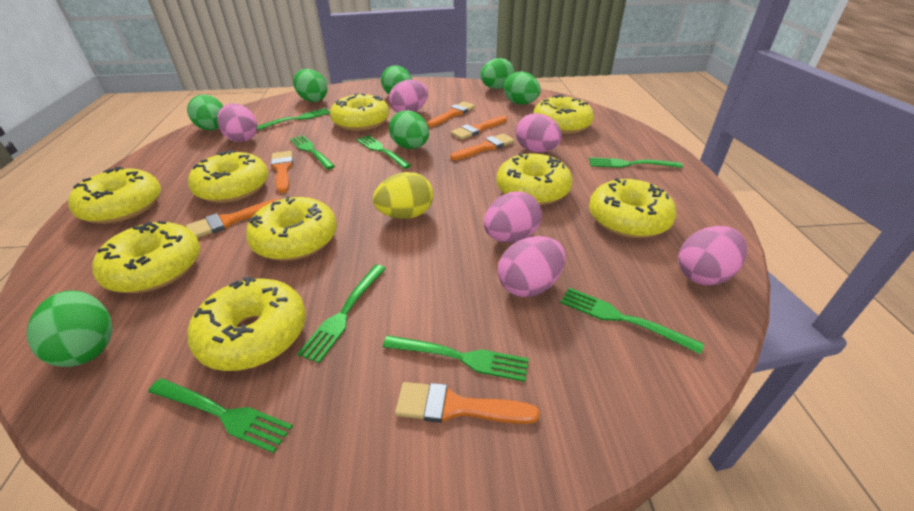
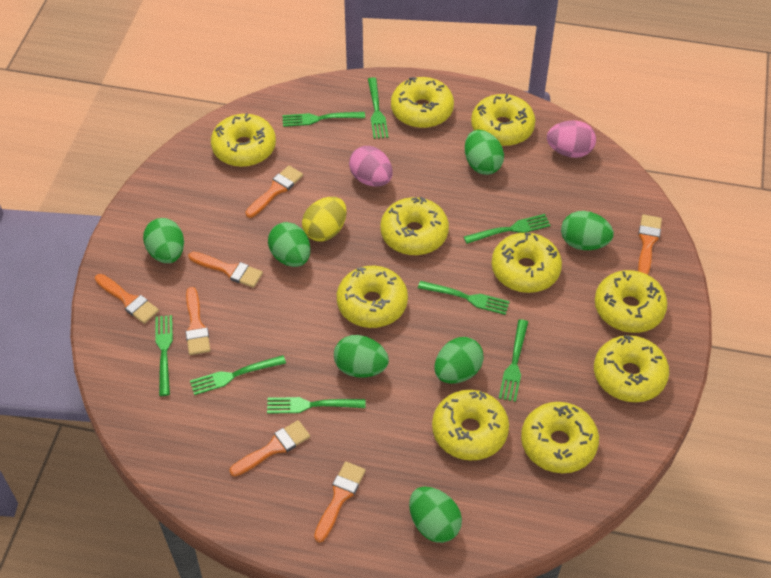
orange brush: [186,199,279,238] [271,151,293,193] [395,382,540,424] [427,101,475,127] [450,133,515,160] [451,116,507,140] = 6 -> [95,274,159,324] [185,287,210,355] [188,252,263,288] [230,420,310,476] [246,166,303,218] [314,461,366,542] [638,214,662,275] = 7
pink egg: [217,103,257,142] [389,80,428,112] [484,191,542,243] [498,236,565,297] [516,113,562,152] [678,226,747,285] = 6 -> [349,146,393,187] [547,120,596,158] = 2
yellow donut: [68,167,161,224] [92,221,200,293] [187,277,306,371] [188,150,269,203] [246,196,337,261] [330,93,389,131] [496,153,573,206] [533,95,594,134] [589,178,676,238] = 9 -> [211,113,276,167] [337,266,408,328] [380,197,449,255] [391,77,454,128] [432,390,509,461] [471,94,536,146] [492,232,562,293] [521,402,599,473] [594,335,669,402] [595,270,668,333] = 10

